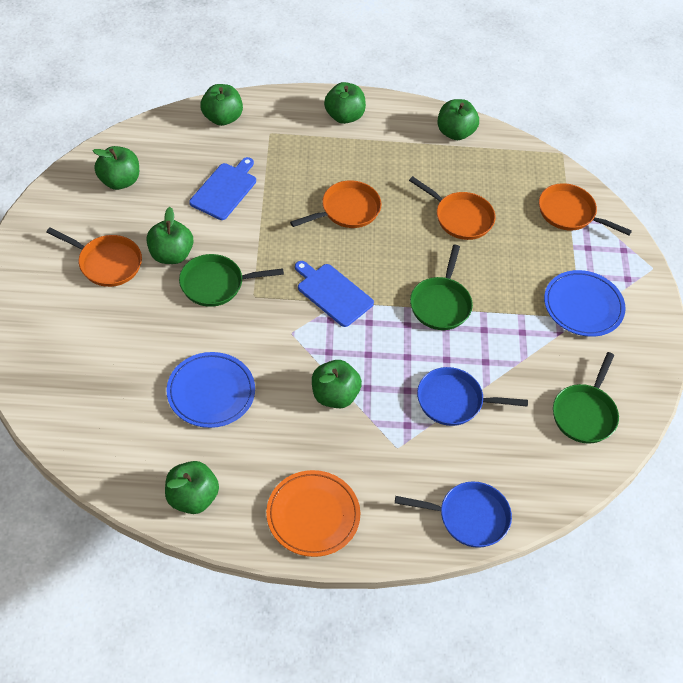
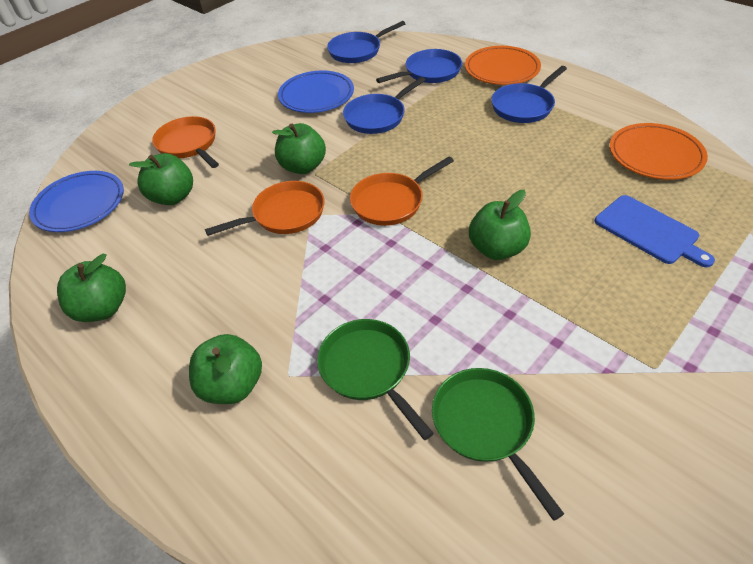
blue cutting board: [189,157,256,220] [295,261,374,327] = 2 -> [595,195,715,267] = 1
blue pan: [395,481,512,548] [417,367,528,426] = 2 -> [327,21,405,63] [343,77,426,134] [376,49,462,83] [491,66,567,123] = 4
green apple: [93,146,139,190] [146,207,193,264] [165,461,219,514] [200,84,243,126] [312,360,362,408] [324,82,366,124] [437,99,479,140] = 7 -> [57,254,126,322] [129,153,193,205] [189,334,262,404] [272,123,326,174] [469,190,531,260] = 5
green pan: [179,254,284,307] [410,245,473,330] [553,352,619,444] = 3 -> [317,319,434,440] [432,368,564,521] = 2
orange pan: [46,228,142,287] [290,180,381,228] [409,176,496,240] [539,183,632,235] = 4 -> [152,116,219,168] [205,181,324,236] [350,157,454,226] = 3
orange plate: [266,470,360,557] = 1 -> [465,46,541,85] [610,123,708,180] = 2

